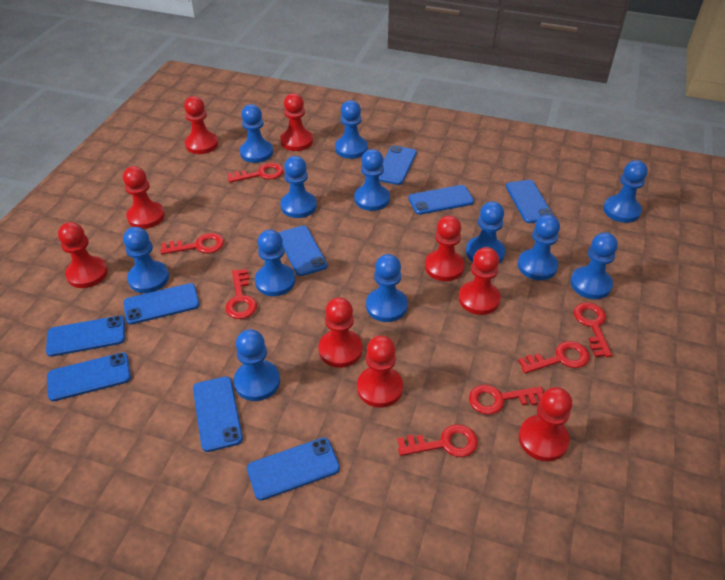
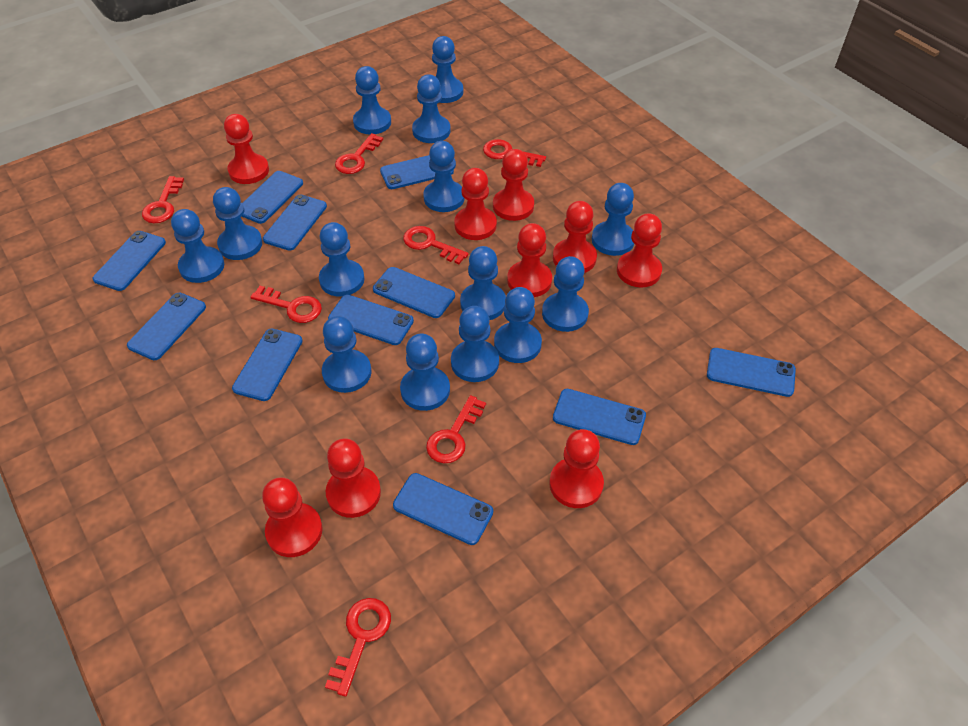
blue pawn: [123,227,169,293] [234,329,280,401] [240,104,273,163] [255,230,295,296] [280,156,317,218] [335,100,368,159] [354,149,390,211] [366,254,408,322] [466,201,505,263] [518,214,560,280] [570,232,618,299] [603,160,648,223] = 12 -> [171,209,224,283] [213,187,262,260] [319,222,365,297] [322,316,371,393] [353,66,391,135] [400,334,450,411] [412,74,451,143] [423,141,465,212] [432,36,463,103] [451,306,499,382] [460,246,506,320] [494,287,542,363] [542,256,589,332] [592,183,634,256] = 14
blue phone: [46,316,125,357] [47,352,131,401] [123,283,200,325] [193,376,243,452] [247,437,340,500] [279,226,328,276] [379,145,417,185] [408,185,474,215] [506,180,554,223] = 9 -> [93,231,166,291] [127,293,206,360] [232,329,303,401] [242,171,303,224] [263,195,327,251] [328,295,414,345] [373,267,455,318] [380,155,454,189] [393,473,493,545] [553,389,646,445] [707,348,796,397] = 11

